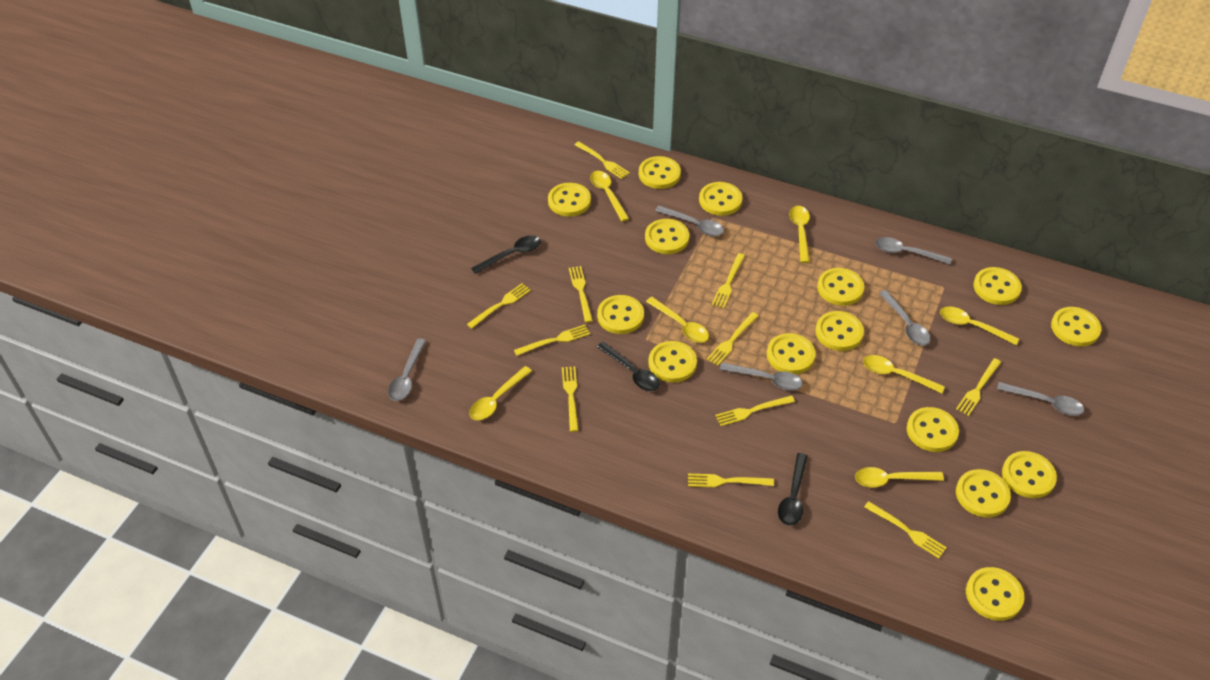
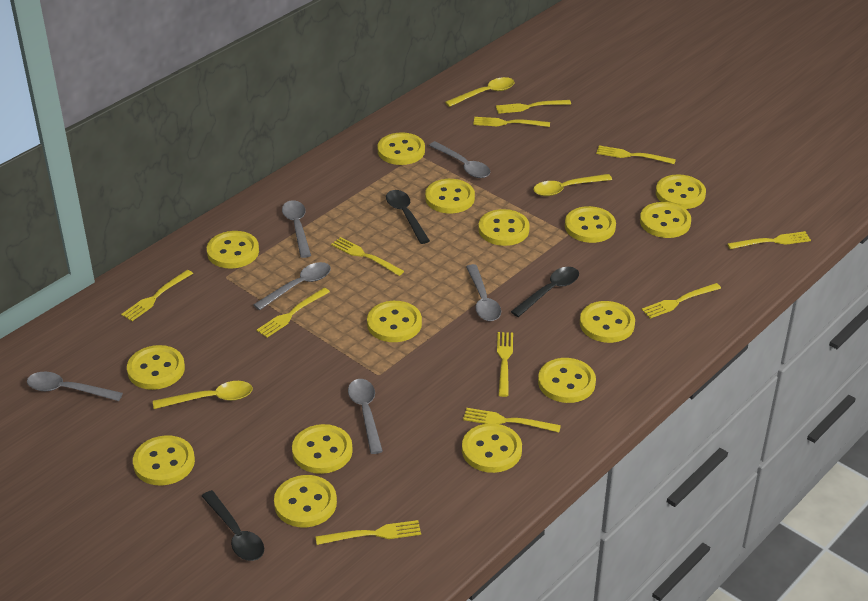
yellow spoon: [469,366,532,420] [590,171,629,222] [646,297,709,343] [789,206,810,263] [855,467,944,488] [863,355,945,393] [940,306,1019,345] = 7 -> [153,381,253,409] [445,77,514,107] [533,174,612,196] = 3

